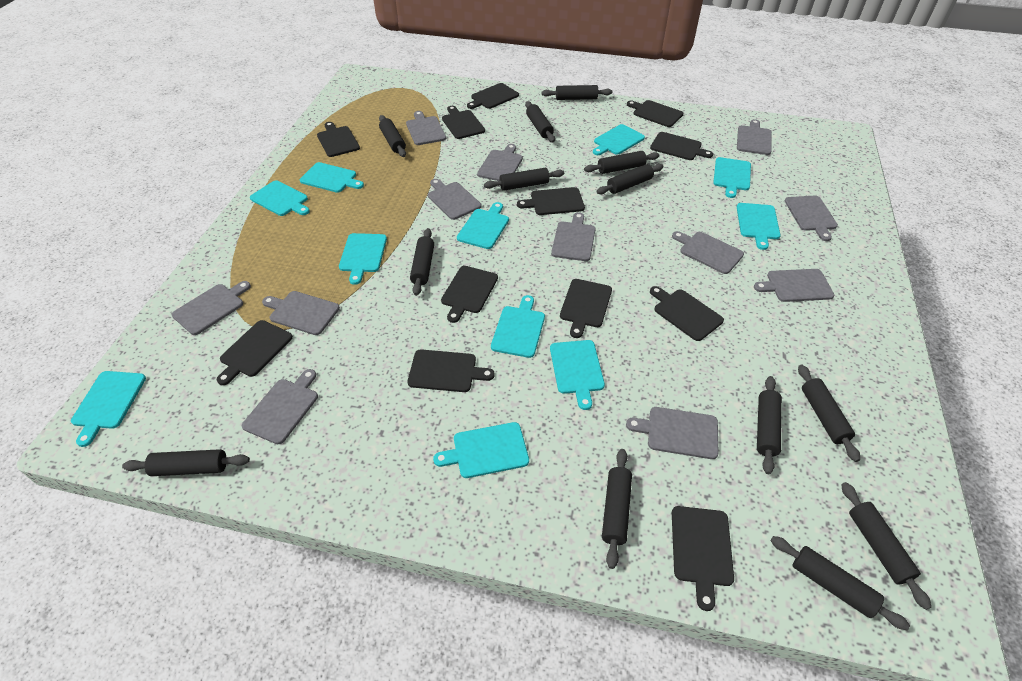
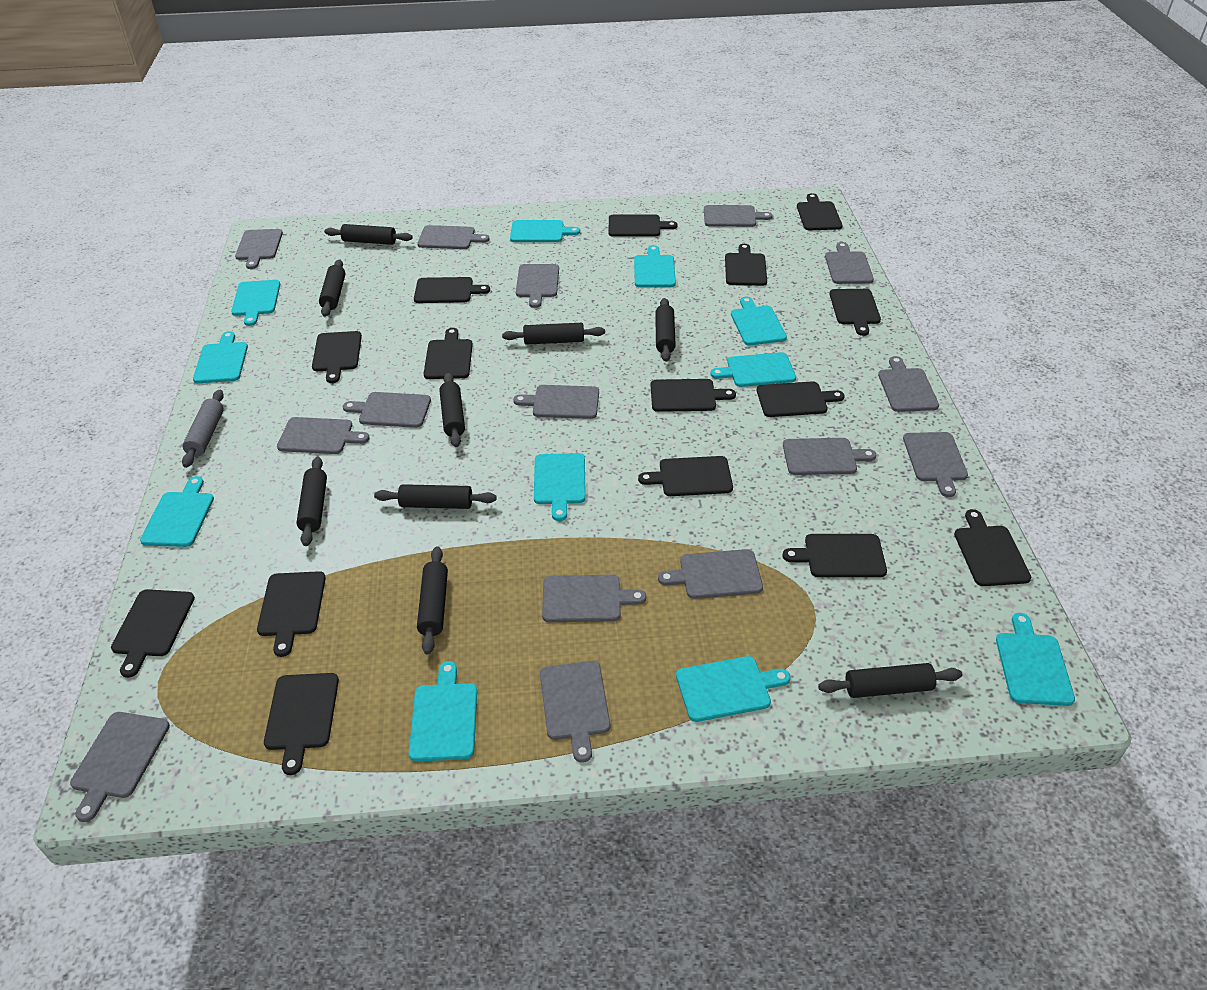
black cutting board: [217,320,293,385] [317,122,360,157] [407,349,494,392] [441,266,498,323] [442,106,485,139] [467,83,519,109] [517,187,585,215] [560,279,612,338] [627,100,683,127] [650,132,713,160] [650,286,724,341] [672,506,734,611] = 12 -> [111,589,195,678] [257,571,326,657] [264,673,339,775] [312,331,362,383] [414,277,490,303] [424,328,473,379] [609,214,677,237] [638,456,733,496] [651,379,736,412] [725,244,767,286] [757,381,845,417] [783,534,887,577] [797,193,843,230] [829,289,881,336] [954,509,1031,586] = 15
black rolling pin: [122,449,250,476] [379,115,406,157] [410,228,434,296] [484,168,564,191] [525,101,555,142] [541,85,612,100] [584,151,659,174] [596,164,664,194] [602,449,632,569] [757,376,782,474] [770,536,910,630] [798,364,860,462] [841,482,931,610] = 13 -> [296,457,327,546] [319,259,346,317] [324,224,413,245] [374,484,496,509] [417,546,448,655] [440,373,465,447] [502,323,605,345] [655,298,676,362] [818,663,963,698] = 9
grey cutting board: [172,281,251,335] [242,369,318,444] [262,291,340,335] [406,111,446,145] [428,179,482,220] [477,144,523,181] [551,212,596,261] [626,407,719,459] [672,231,744,274] [737,119,772,155] [754,269,834,302] [785,196,838,241] = 12 -> [70,712,170,822] [235,229,283,269] [277,417,370,454] [343,392,431,428] [417,225,490,249] [513,385,599,419] [516,264,559,308] [540,661,610,763] [542,575,646,622] [658,549,763,599] [704,205,773,227] [783,438,876,475] [825,242,874,284] [878,356,939,412] [903,432,968,497] = 15
grey rolling pin: none = 0 -> [182,390,224,468] = 1

